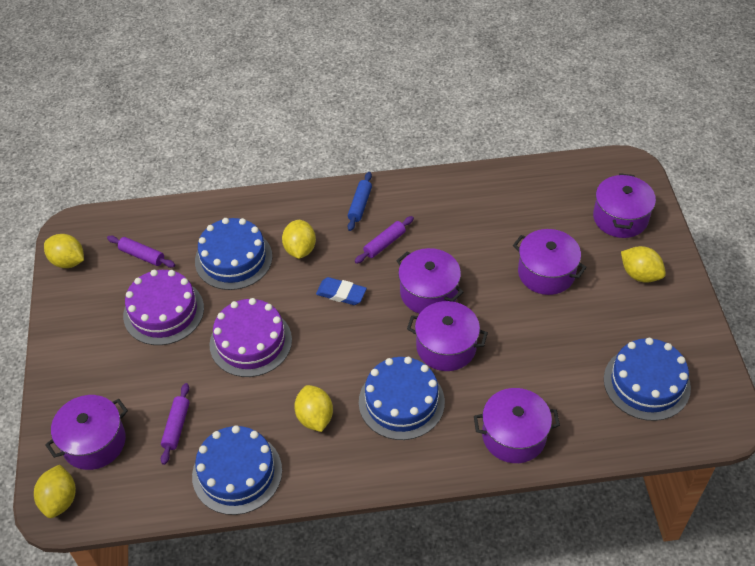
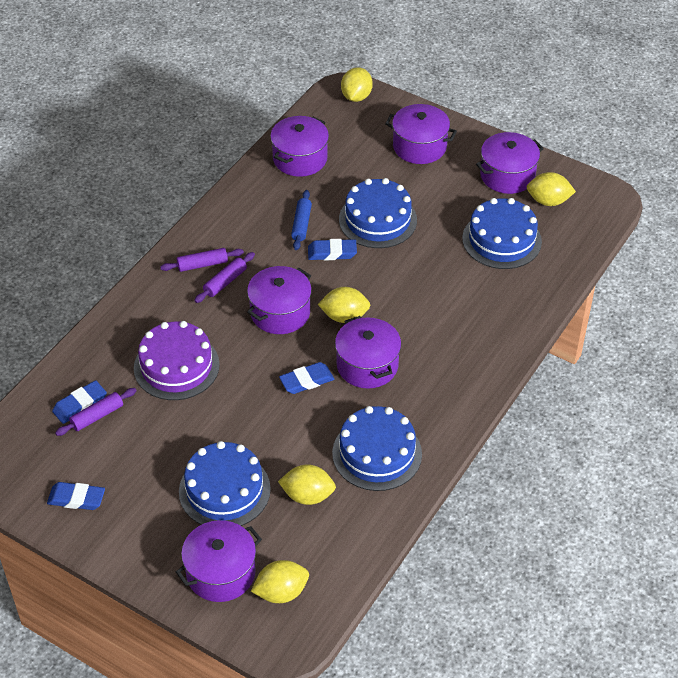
blue eraser: [316,277,367,305] = 1 -> [47,482,105,510] [52,380,107,424] [279,362,334,394] [308,239,357,260] = 4
purple cake: [123,270,204,345] [210,298,292,377] = 2 -> [134,321,220,400] = 1

